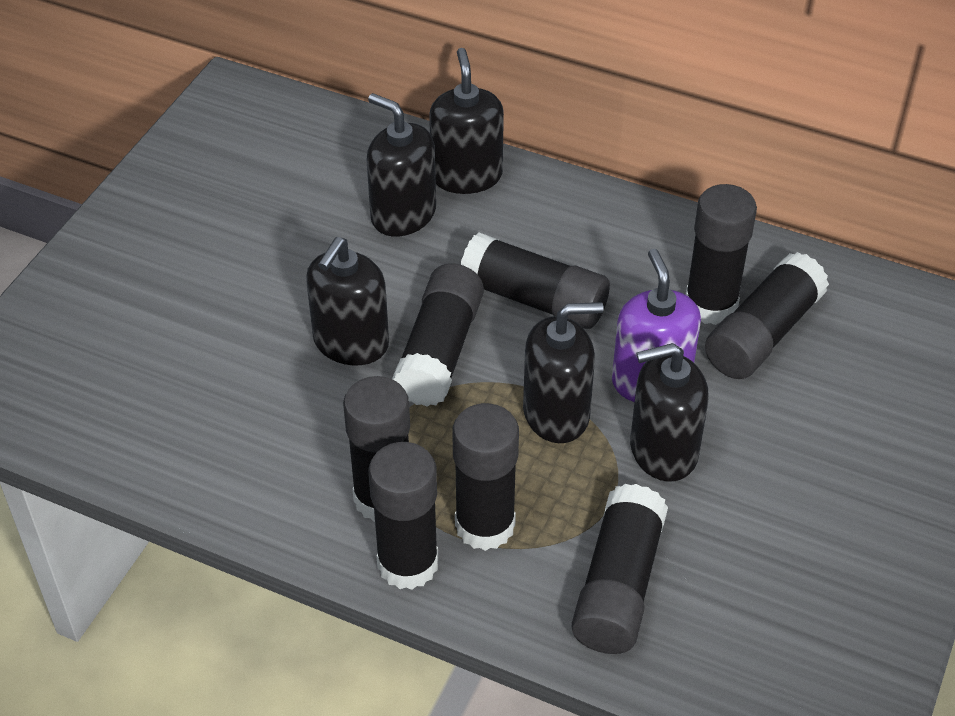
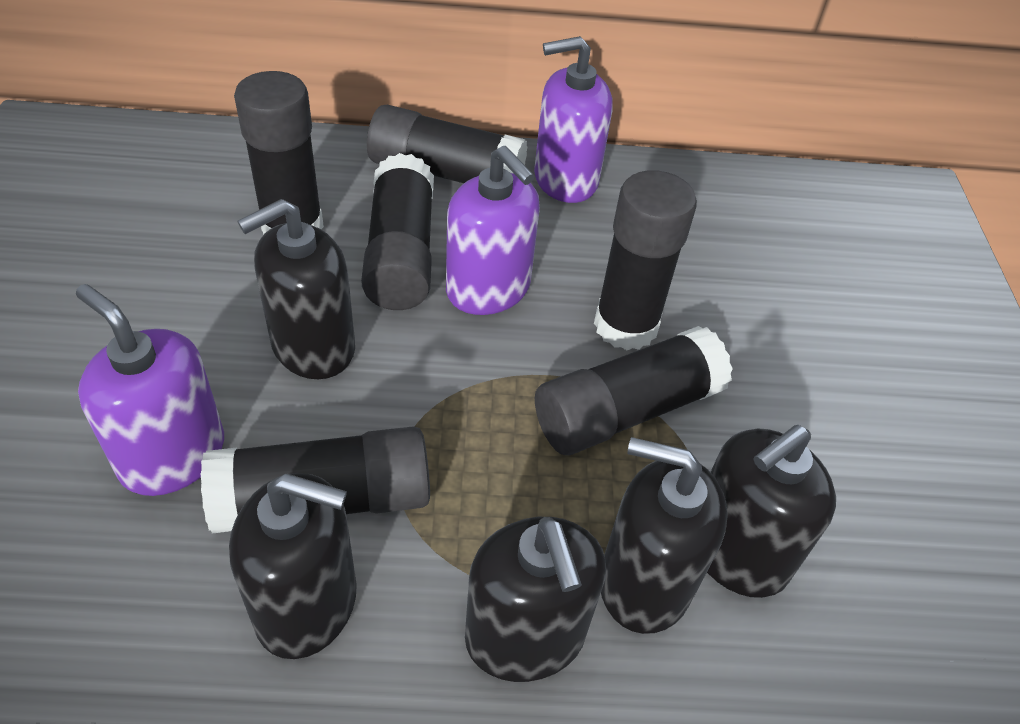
black glue stick: [343,376,410,522] [368,442,438,590] [392,264,484,407] [452,403,519,551] [461,232,610,329] [572,484,668,654] [686,184,757,325] [705,252,829,379] = 8 -> [201,426,430,534] [234,71,324,235] [361,153,434,310] [367,105,528,183] [535,326,733,455] [594,170,697,350] = 6
purple soap dispenser: [612,249,701,402] = 1 -> [76,284,224,496] [446,146,540,315] [534,36,612,203] = 3

